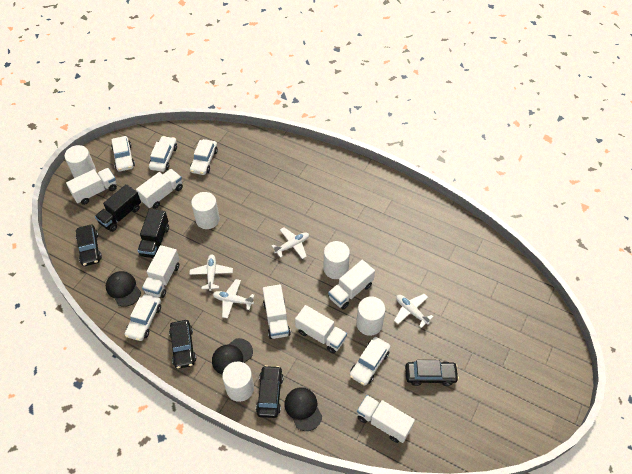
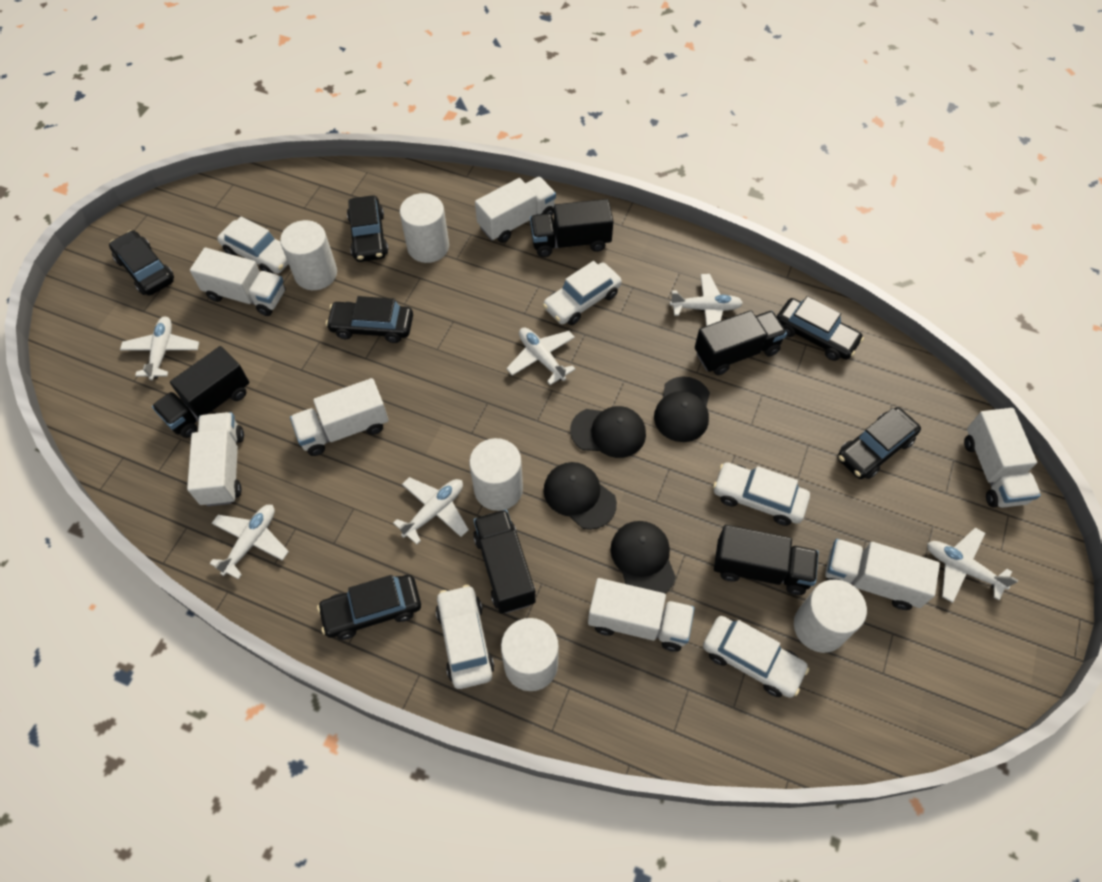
black cap: [106,271,141,307] [212,338,253,375] [285,387,322,431] = 3 -> [544,462,617,530] [570,406,646,458] [610,521,676,593] [654,376,710,442] = 4
black car: [76,225,102,266] [169,320,196,369] [256,365,283,418] [405,360,459,386] = 4 -> [109,230,174,295] [317,575,421,640] [326,296,413,343] [347,195,389,262] [777,296,864,361] [837,407,921,479] = 6
black truck: [95,184,141,232] [138,209,169,258] = 2 -> [152,346,249,438] [473,510,536,613] [530,199,614,257] [695,310,787,375] [714,525,819,595] = 5
white plane: [189,254,233,291] [213,279,254,318] [272,227,309,259] [394,294,433,328] = 4 -> [120,317,199,380] [210,505,289,579] [393,477,469,545] [506,328,576,385] [670,274,743,326] [927,528,1018,603] = 6

